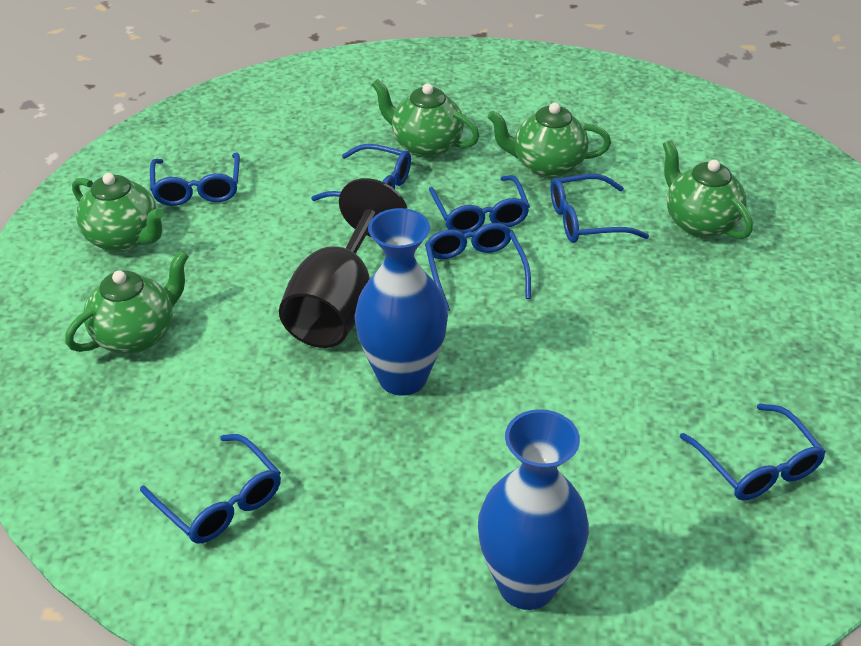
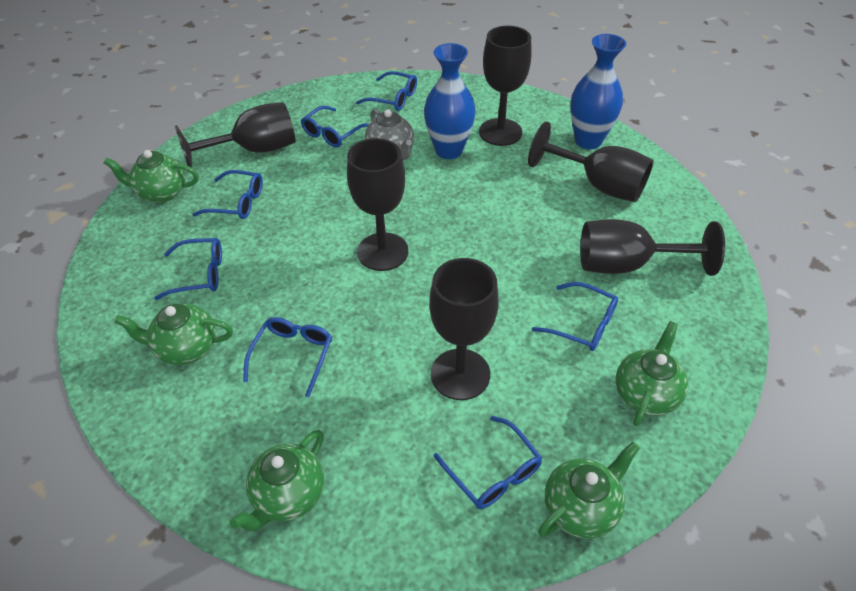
black goblet: [279,178,407,348] = 1 -> [175,102,295,168] [347,138,408,271] [429,258,499,400] [479,26,532,146] [528,121,654,202] [580,219,725,276] = 6
grey teapot: none = 0 -> [365,109,414,160] = 1

